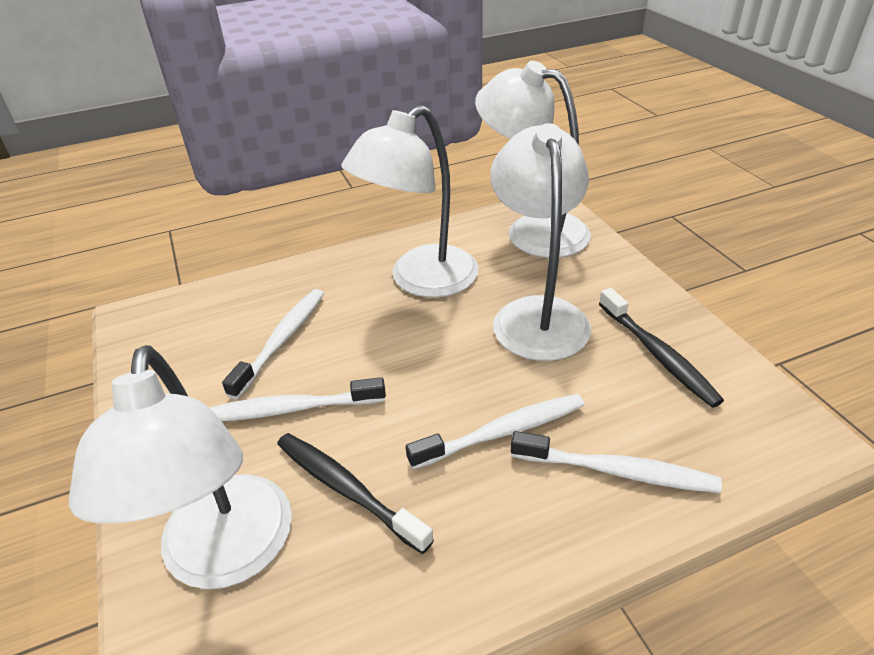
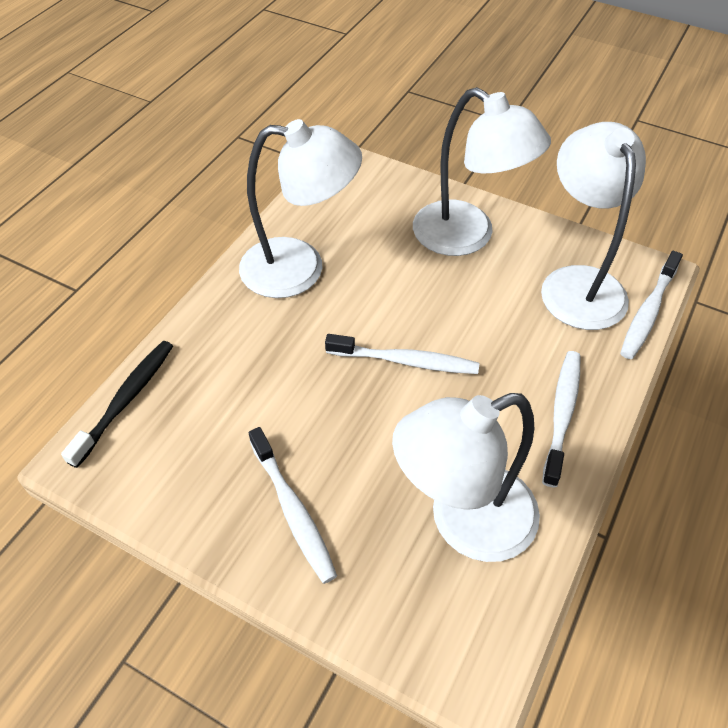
black toothbrush: [277,433,434,554] [599,288,724,408] = 2 -> [61,341,173,468] = 1

